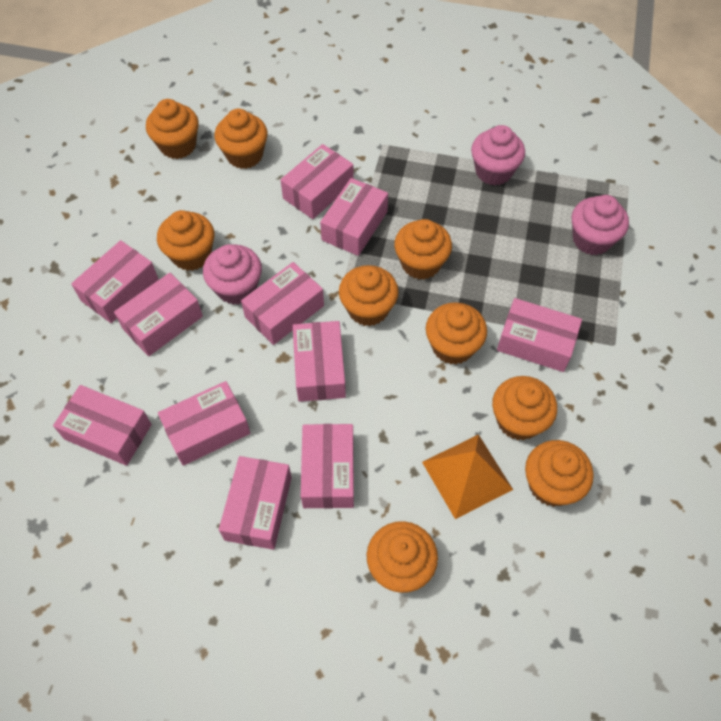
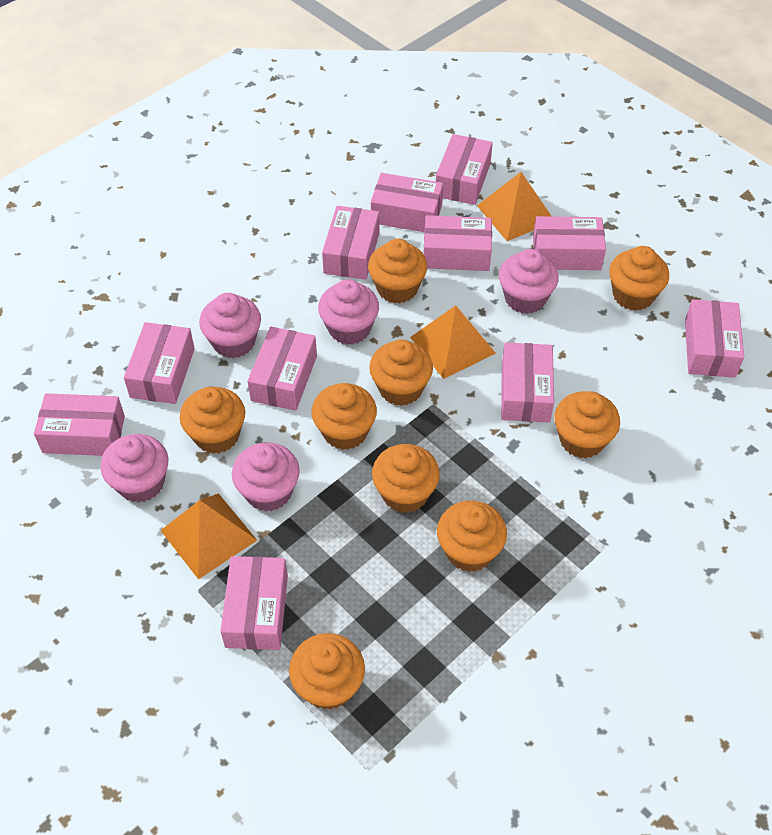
orange pyramid: [422,434,513,519] = 1 -> [160,493,257,579] [410,305,496,379] [477,172,551,241] = 3
pink cupcake: [203,244,262,305] [471,125,525,185] [571,195,629,255] = 3 -> [100,434,168,503] [199,293,261,358] [232,442,300,512] [318,279,379,345] [499,249,559,314] = 5

